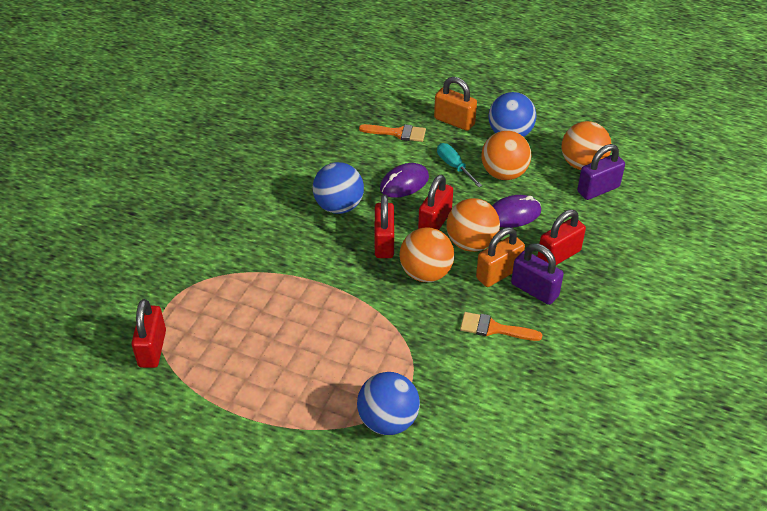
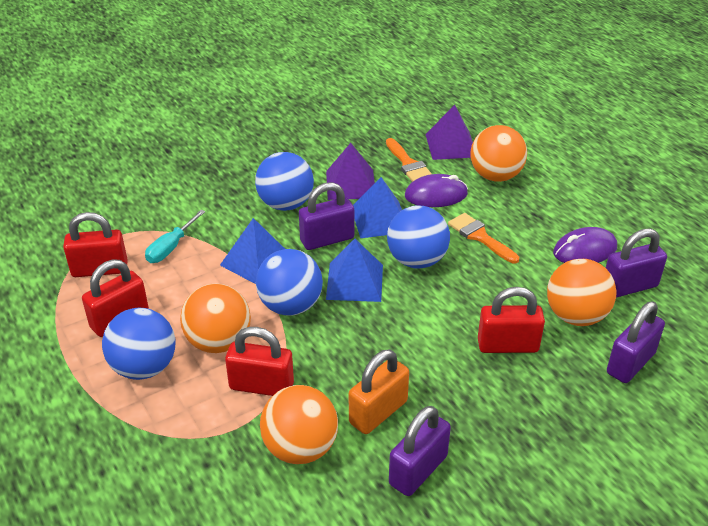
blue ball: [313,162,364,214] [357,372,420,435] [488,92,536,137] = 3 -> [102,308,175,380] [255,152,314,211] [256,249,323,316] [387,206,450,269] = 4
blue pyramid: none = 0 -> [220,218,285,284] [326,239,383,302] [353,177,402,238] = 3
orange padlock: [434,77,477,131] [476,227,525,287] = 2 -> [349,349,409,434] = 1
purple padlock: [511,244,564,305] [577,144,625,200] = 2 -> [299,182,354,250] [389,406,451,496] [606,229,667,298] [607,301,665,383] = 4
purple pyramid: none = 0 -> [326,143,375,200] [425,105,473,160] = 2

